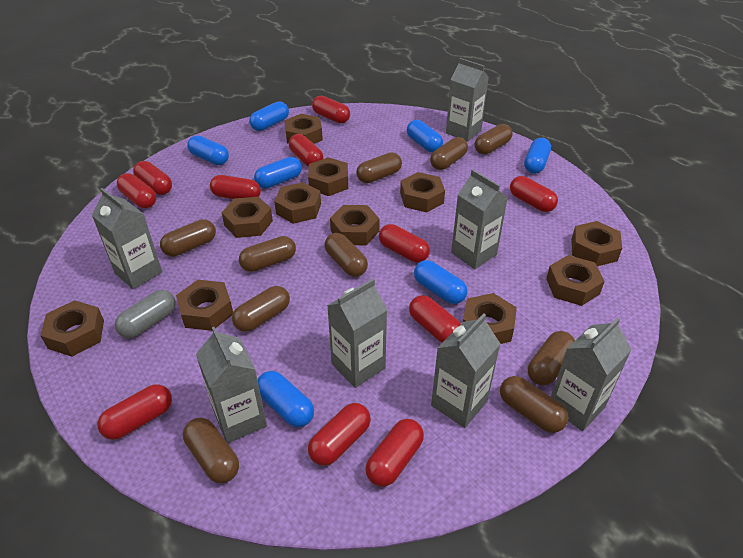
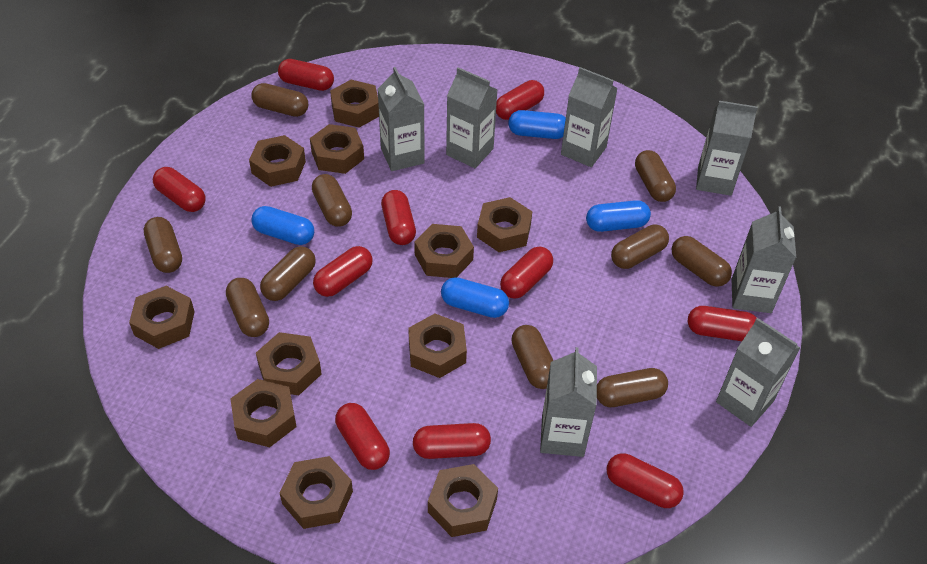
blue capsule: [187,135,229,165] [249,101,289,131] [254,157,302,188] [257,371,314,427] [407,120,443,152] [414,260,467,304] [524,138,551,174] = 7 -> [251,206,314,245] [441,277,509,318] [508,110,566,139] [586,200,651,232] = 4
grey capsule: [115,290,176,338] = 1 -> none = 0
red capsule: [97,384,172,440] [117,173,156,208] [133,161,172,195] [210,175,261,199] [289,134,323,167] [308,403,371,466] [312,96,350,123] [365,419,424,487] [379,224,430,263] [409,295,461,343] [510,176,558,212] = 11 -> [153,167,206,212] [278,59,334,91] [313,246,373,297] [335,403,390,470] [381,190,416,245] [413,423,491,459] [496,80,544,120] [500,246,553,299] [607,453,684,508] [688,306,757,341] = 10

